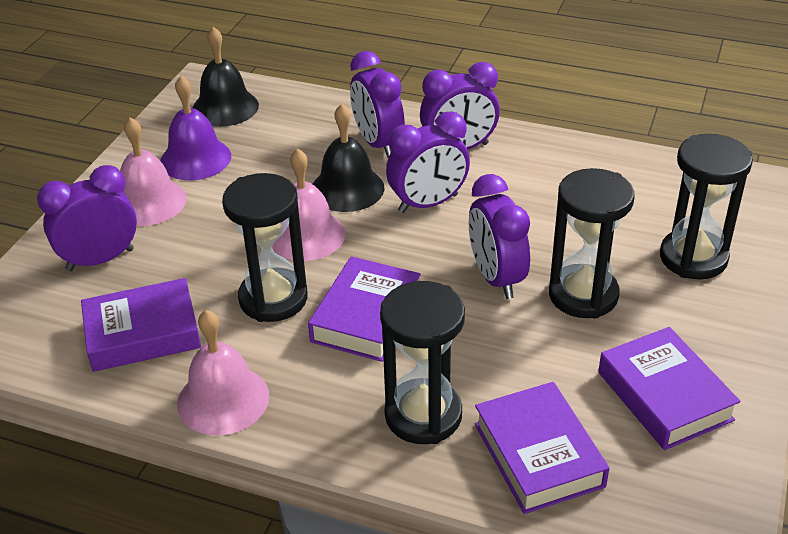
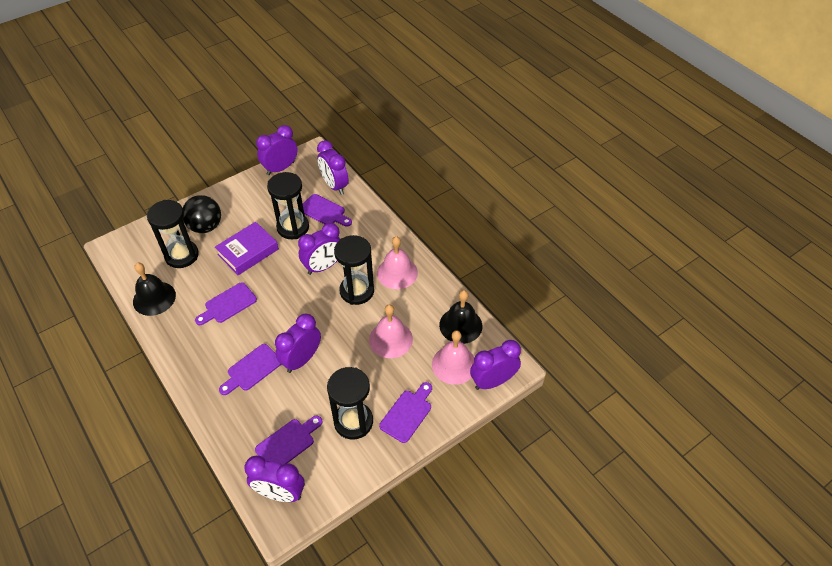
black ball: none = 0 -> [183,195,221,233] = 1
purple bell: [160,76,231,180] = 1 -> none = 0
purple book: [81,278,201,372] [308,256,421,362] [475,382,610,514] [598,327,741,450] = 4 -> [215,222,279,275] = 1
purple clock: [37,165,137,271] [350,51,405,158] [386,112,470,213] [420,62,500,150] [469,174,530,299] = 5 -> [244,455,305,502] [256,125,298,175] [275,314,321,373] [298,223,340,275] [317,140,349,195] [470,340,521,390] = 6
purple cutting board: none = 0 -> [195,282,257,325] [219,344,281,395] [255,416,323,464] [303,194,352,227] [379,382,432,443] = 5

